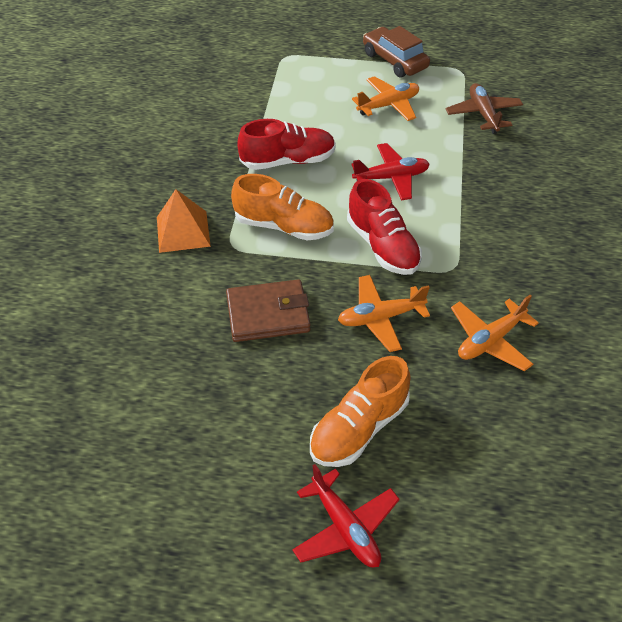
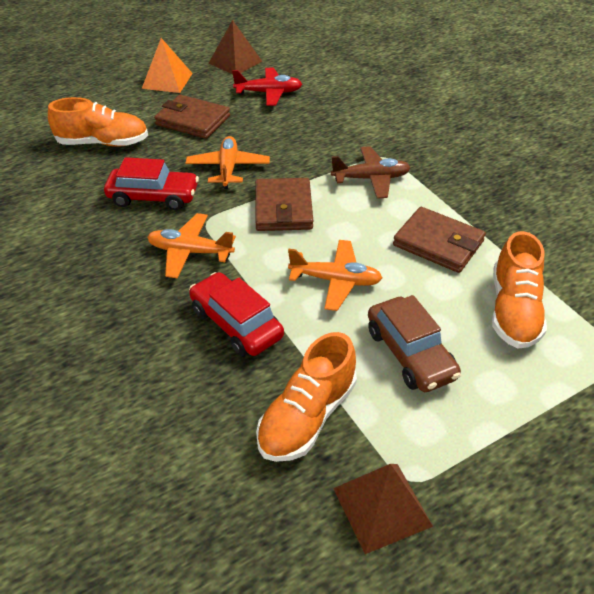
brown pyramid: none = 0 -> [209,20,262,74] [333,464,433,554] = 2
brown wallet: [226,279,310,342] = 1 -> [154,95,230,139] [255,178,313,231] [393,207,486,273] = 3
orange shoe: [231,174,334,240] [310,356,411,467] = 2 -> [48,97,148,147] [256,332,357,462] [492,231,547,349] = 3
red car: none = 0 -> [104,157,199,210] [189,272,284,356] = 2
red plane: [292,464,400,567] [352,143,430,201] = 2 -> [232,68,302,106] = 1
red shoe: [237,119,336,170] [347,179,422,275] = 2 -> none = 0

